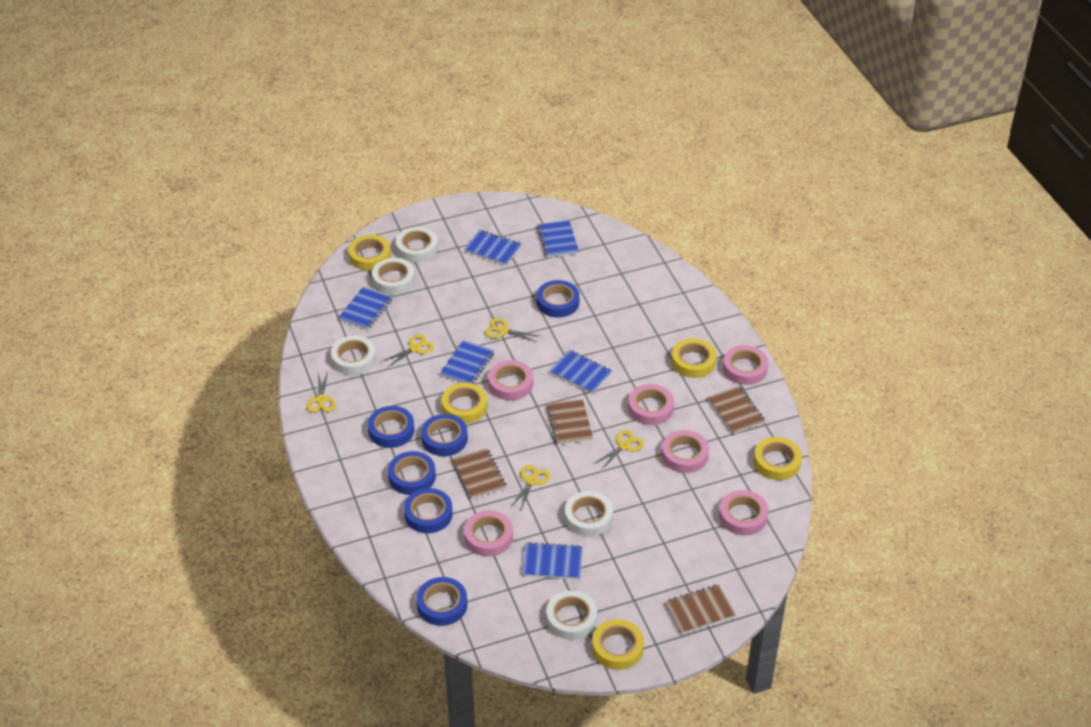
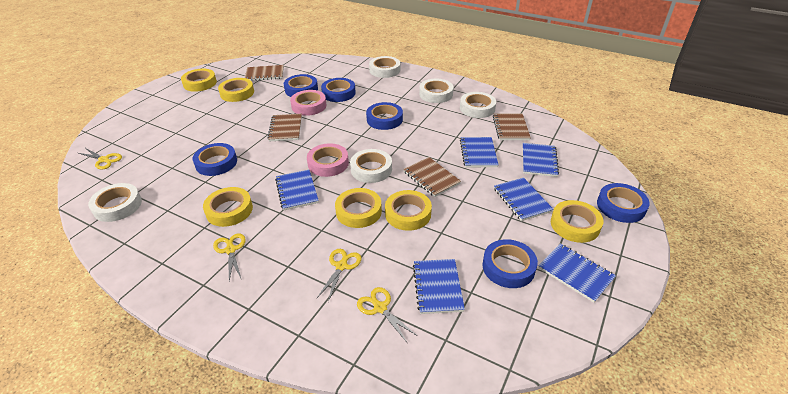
pink tape: [464,510,513,556] [488,360,533,400] [628,384,674,425] [662,430,709,473] [719,490,768,535] [723,345,768,385] = 6 -> [290,90,326,116] [307,143,349,177] = 2
yellow scissors: [306,371,336,412] [381,334,434,368] [485,318,539,342] [510,465,550,512] [593,430,644,470] = 5 -> [78,148,122,169] [213,233,246,281] [317,249,361,302] [357,287,417,342] = 4
yellow tape: [348,235,391,270] [442,383,487,424] [592,619,644,670] [671,338,717,378] [754,437,802,480] = 5 -> [181,69,217,92] [203,187,253,227] [218,78,254,102] [335,188,382,228] [385,190,432,231] [551,200,603,243] = 6

